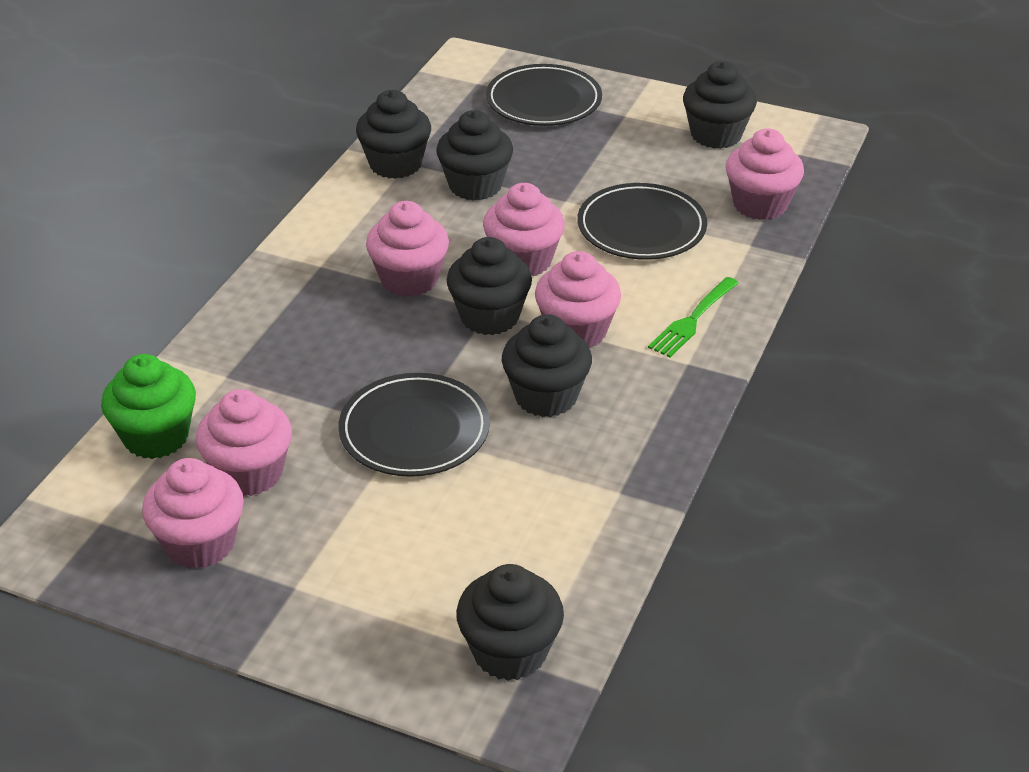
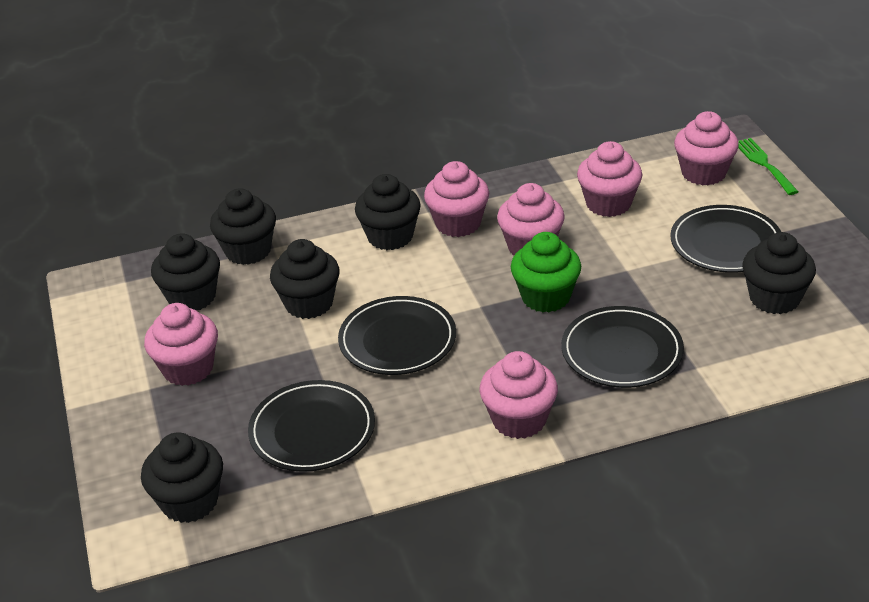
black plate: [338,373,490,477] [486,64,602,126] [577,183,707,260] = 3 -> [248,380,375,472] [338,296,456,375] [561,306,684,388] [670,205,781,273] = 4

